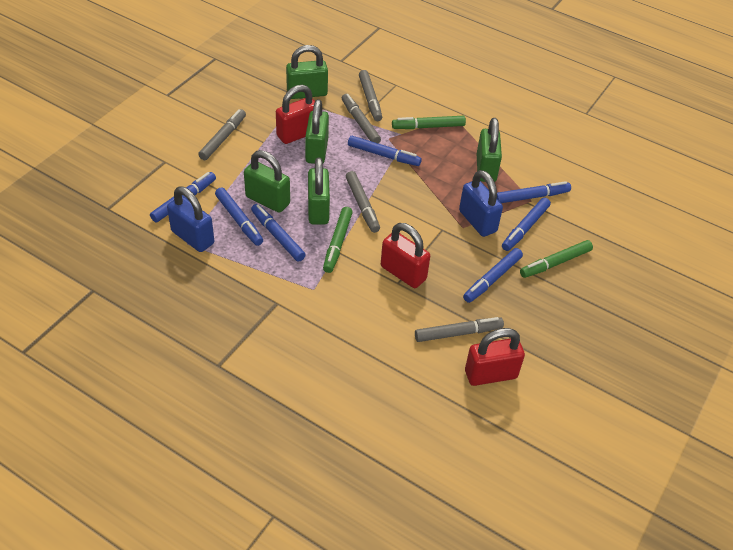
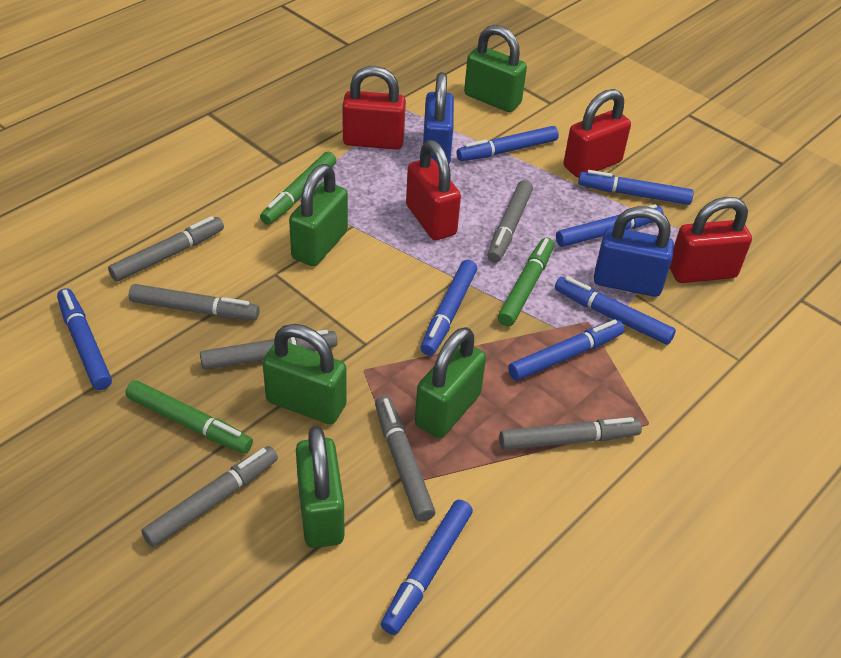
blue marker: [150,172,216,222] [215,187,263,246] [251,204,306,262] [348,136,422,166] [463,248,523,303] [497,181,571,203] [502,198,551,251] = 7 -> [57,288,112,390] [381,500,473,635] [421,260,477,356] [457,126,559,161] [508,320,625,381] [555,276,676,345] [556,204,664,247] [578,170,694,205] = 8
grey marker: [198,109,246,160] [342,94,381,144] [346,171,380,233] [359,70,382,121] [415,317,504,342] = 5 -> [108,216,224,282] [129,284,259,320] [141,446,278,547] [200,330,337,370] [375,396,435,522] [487,180,533,263] [499,417,642,450] = 7
red padlock: [276,85,315,144] [381,223,430,288] [465,328,525,386] = 3 -> [342,66,406,150] [406,140,461,240] [564,89,631,178] [670,197,752,283] = 4

